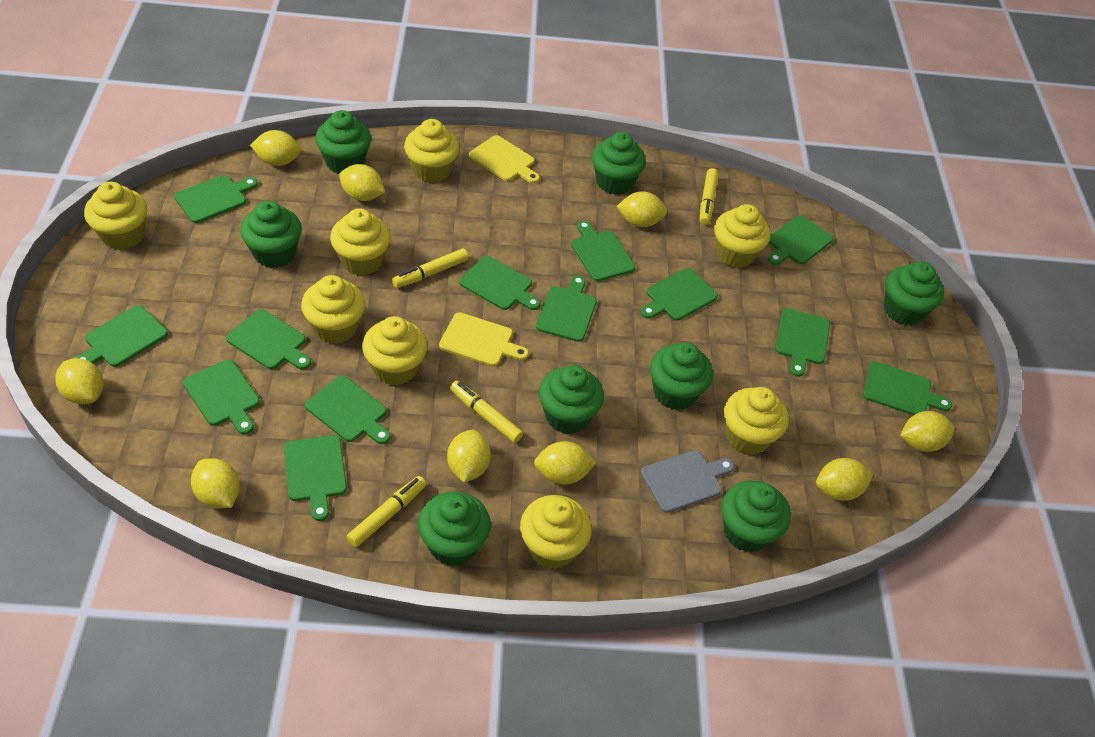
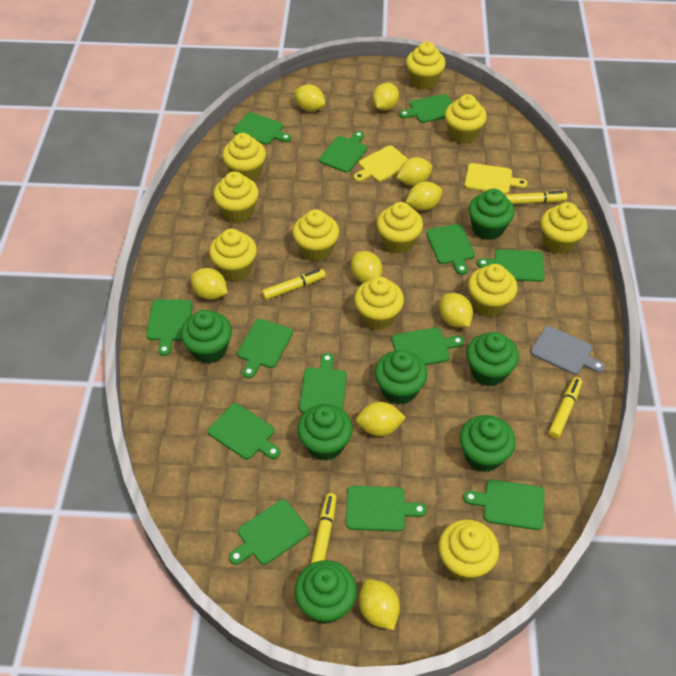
green cupcake: [240,201,302,268] [315,110,371,174] [418,492,491,566] [539,365,604,434] [592,132,646,195] [650,342,713,410] [721,481,791,553] [884,262,944,326] = 8 -> [181,310,232,364] [295,560,357,624] [297,404,353,461] [375,350,428,405] [460,415,516,472] [466,332,519,386] [468,189,515,240] = 7
yellow cupcake: [84,182,147,250] [301,275,365,344] [330,209,391,275] [362,316,427,385] [404,119,459,183] [520,495,592,569] [714,204,771,268] [724,387,789,455] = 8 -> [209,229,257,281] [213,171,259,223] [222,133,266,181] [293,209,339,261] [354,277,404,330] [377,202,423,254] [406,42,446,90] [439,520,499,581] [445,94,487,144] [468,264,517,317] [541,202,588,254] = 11

